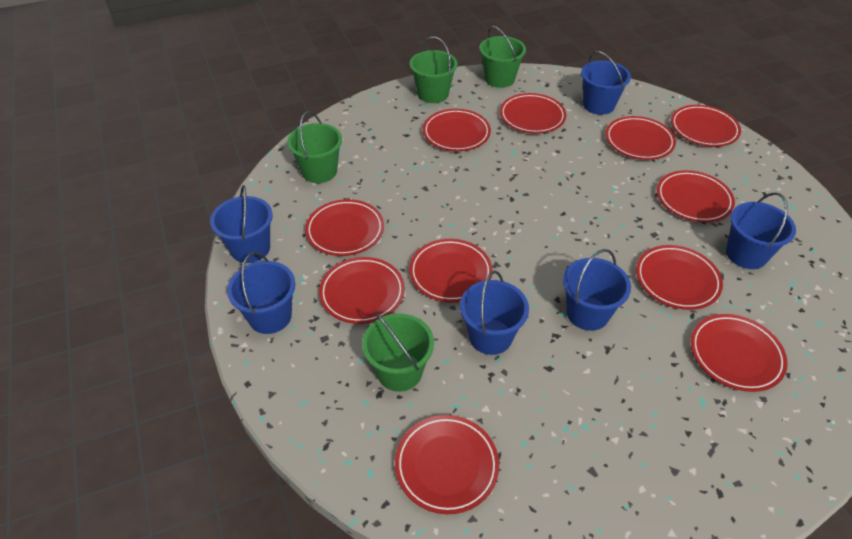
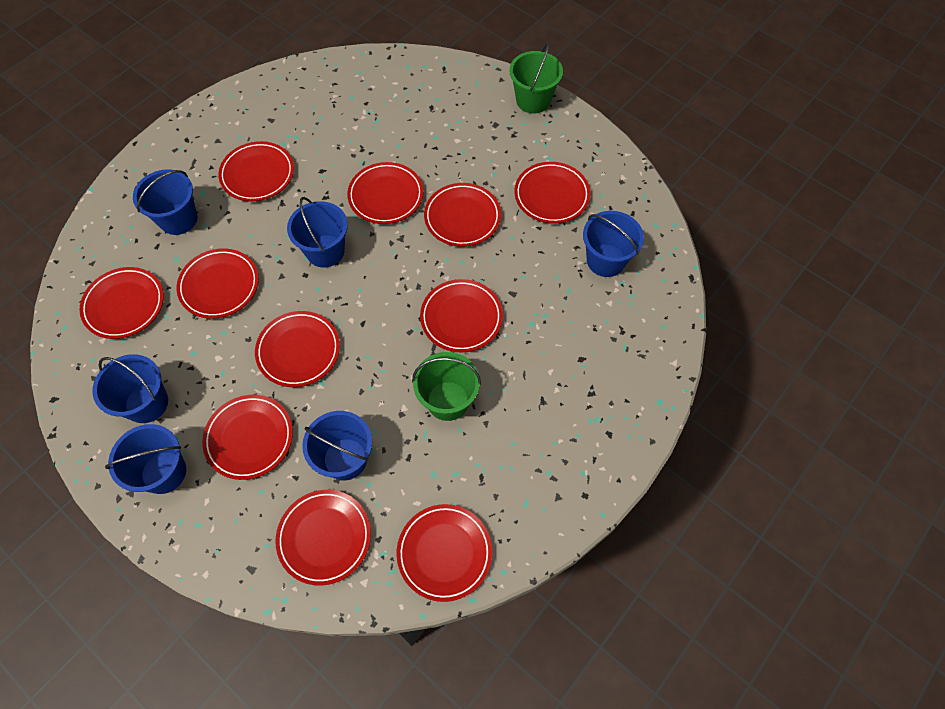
green bucket: [287,111,342,183] [362,312,434,392] [410,37,457,103] [479,25,526,88] = 4 -> [412,352,481,421] [509,42,563,114] = 2

